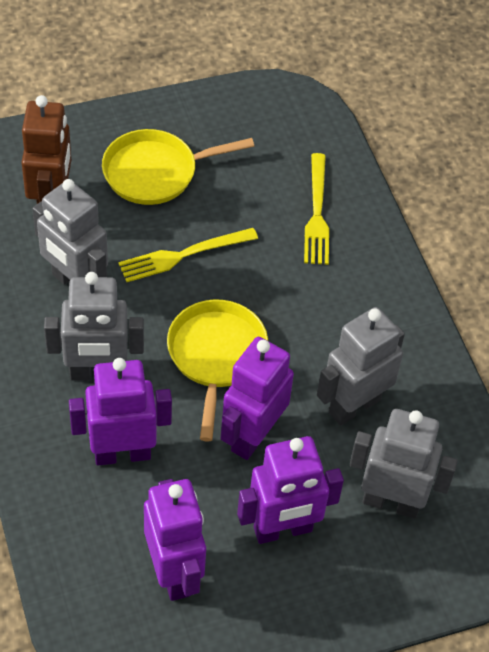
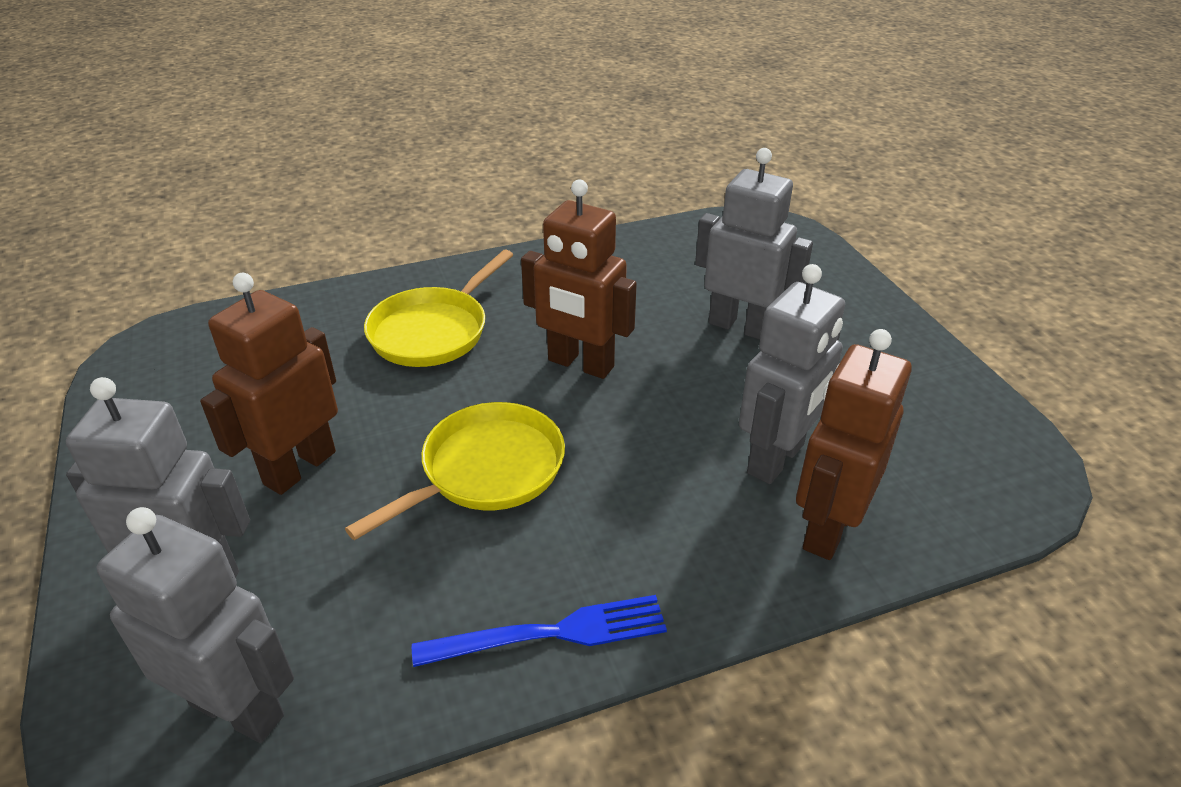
blue fork: none = 0 -> [412,595,667,667] = 1
brown robot: [21,95,71,204] = 1 -> [200,273,338,495] [521,179,637,379] [796,329,912,560] = 3
purple robot: [69,358,172,465] [144,479,206,601] [221,337,294,460] [237,436,344,544] = 4 -> none = 0
yellow fork: [118,228,258,282] [304,153,329,265] = 2 -> none = 0

